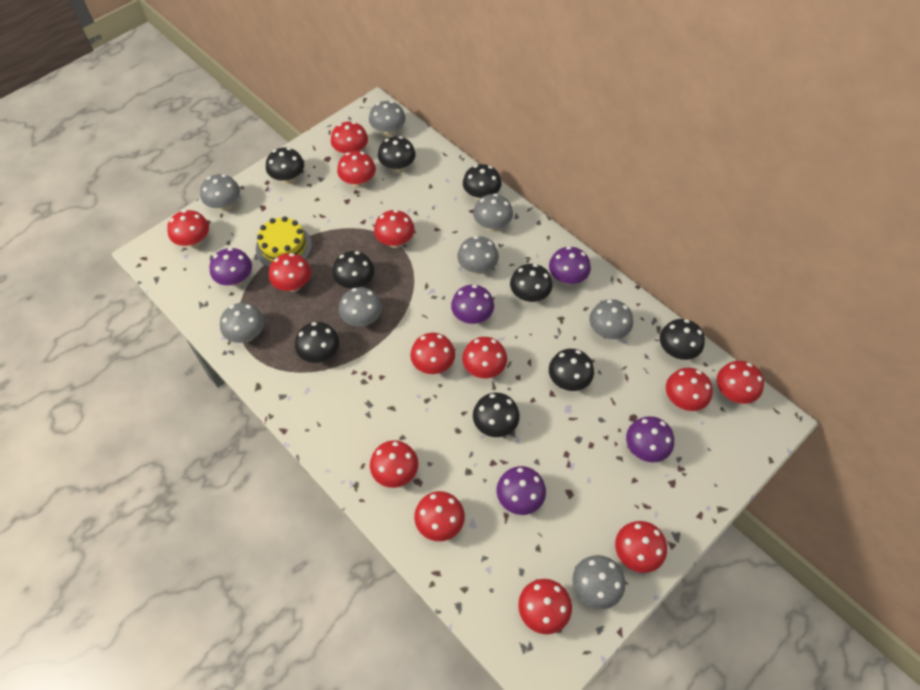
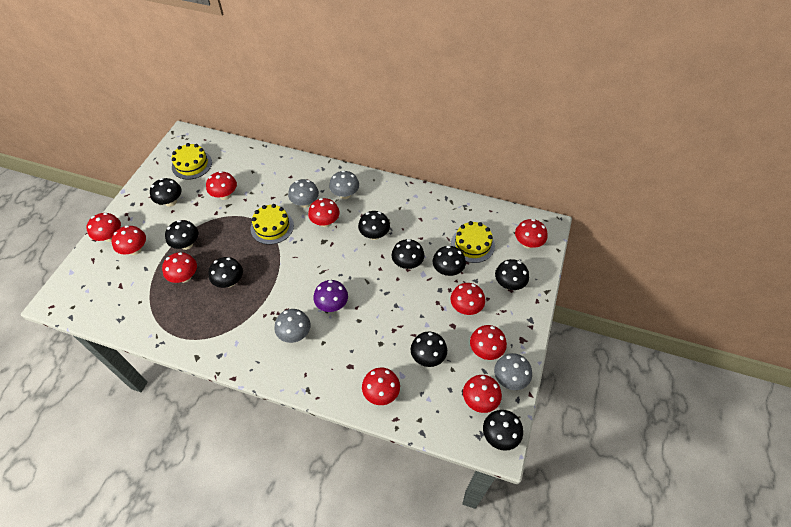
grey mushroom: [200,174,240,212] [220,303,264,343] [339,287,382,327] [369,101,406,137] [457,236,499,274] [473,194,513,232] [572,555,625,609] [589,299,633,339] = 8 -> [274,309,311,343] [288,179,319,208] [329,170,359,199] [494,353,532,390] = 4
purple mushroom: [209,248,252,287] [451,285,494,324] [497,466,546,515] [549,246,591,285] [626,416,674,462] = 5 -> [313,280,348,312] = 1
red mushroom: [167,210,209,248] [269,253,311,292] [331,122,368,154] [337,151,376,188] [370,440,418,488] [374,210,415,248] [410,333,455,374] [414,491,465,541] [462,337,507,378] [518,579,572,634] [615,521,667,573] [666,368,713,411] [717,361,764,404] = 13 -> [86,213,121,242] [112,225,146,255] [162,252,197,283] [206,171,237,200] [308,198,340,227] [362,368,400,405] [450,283,485,315] [463,375,502,413] [470,325,507,360] [515,219,547,249] = 10
yellow cake: [256,216,312,267] = 1 -> [172,143,212,180] [250,204,294,245] [451,221,495,263] = 3

